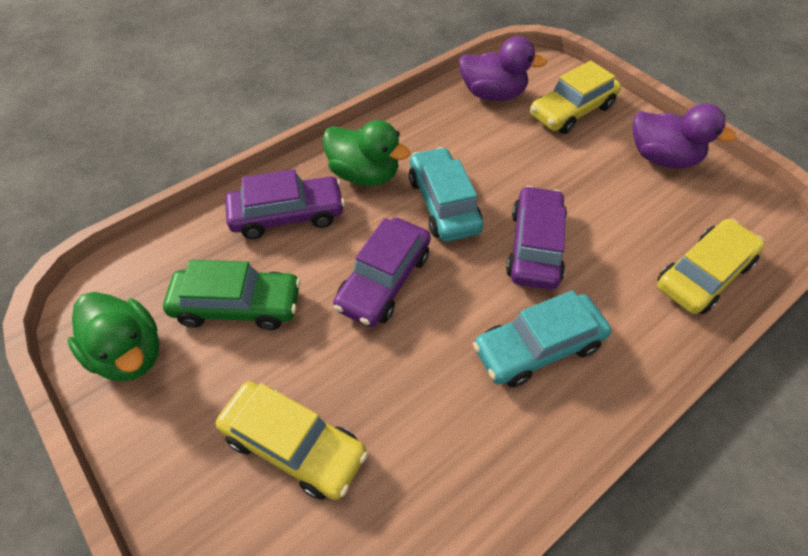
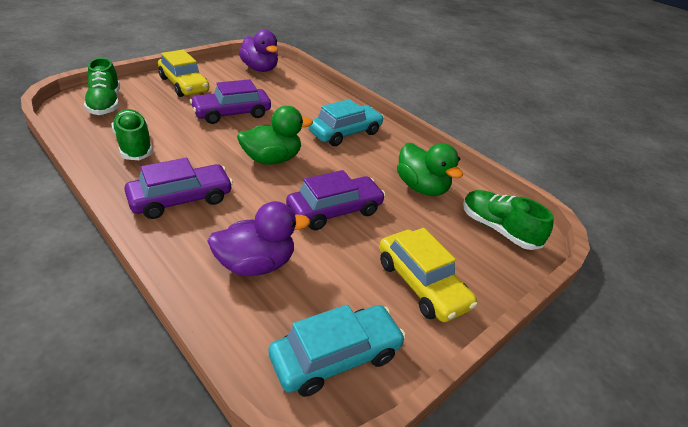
green car: [163,260,301,330] = 1 -> none = 0
green shoe: none = 0 -> [84,58,120,115] [112,109,153,160] [463,190,554,250] = 3
yellow car: [216,381,368,500] [530,61,621,134] [657,219,765,314] = 3 -> [158,50,209,97] [379,228,477,322] = 2

